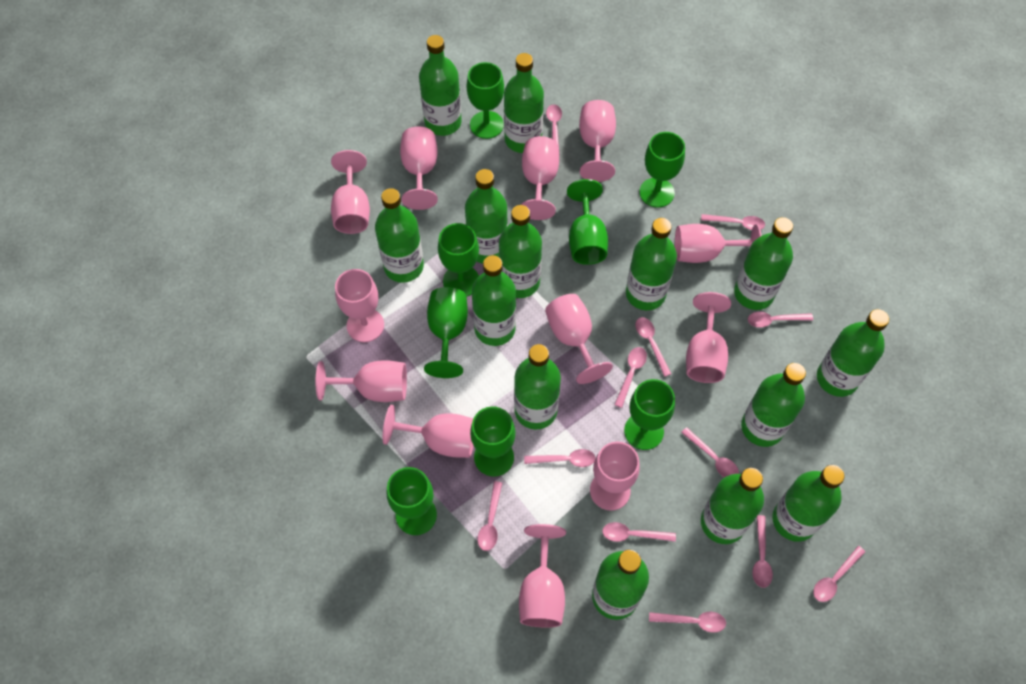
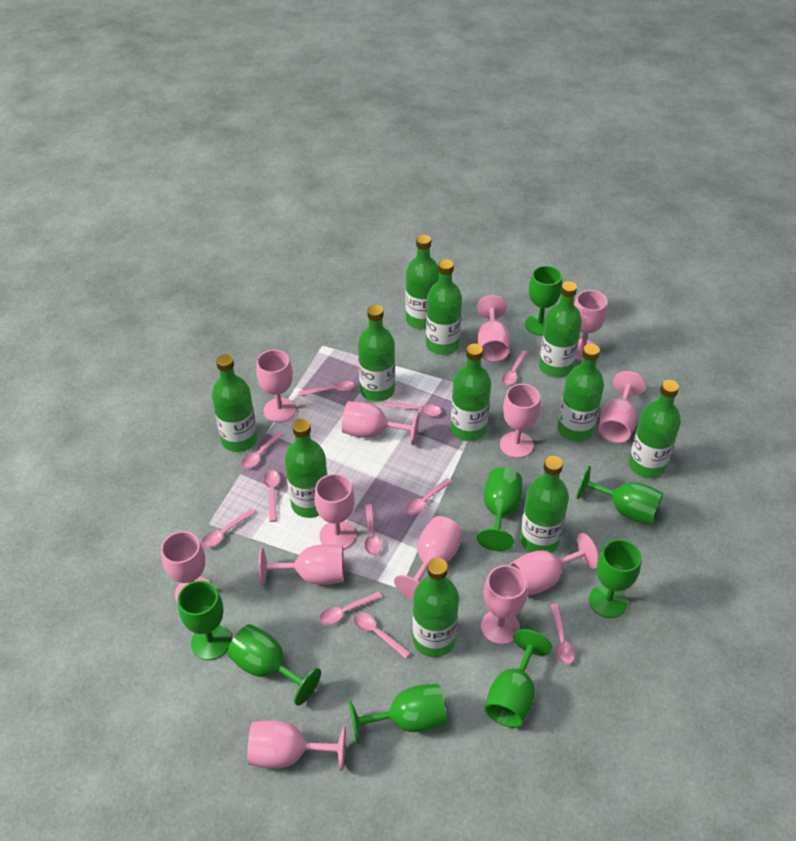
green bottle: [375,188,424,283] [419,35,462,136] [465,169,508,264] [472,255,516,346] [499,205,542,298] [504,53,544,153] [514,344,561,430] [592,550,649,620] [626,218,677,310] [701,468,764,544] [734,217,793,310] [741,363,806,447] [772,465,845,542] [817,309,889,397] = 14 -> [212,354,258,452] [285,419,328,518] [358,305,395,402] [406,235,439,329] [412,558,459,657] [426,259,462,355] [451,343,491,441] [520,456,569,553] [539,281,582,377] [558,344,604,441] [629,380,681,478] = 11
pink goblet: [315,360,407,402] [331,150,370,234] [335,269,384,342] [383,405,474,458] [400,126,438,210] [519,524,566,628] [521,136,559,220] [545,294,613,384] [579,100,616,182] [590,442,640,511] [675,224,761,263] [686,292,731,383] = 12 -> [161,531,210,603] [247,720,346,771] [256,350,296,423] [259,544,344,586] [314,474,356,550] [342,401,419,446] [394,516,463,600] [477,295,511,362] [481,565,527,645] [500,384,541,458] [510,533,599,596] [574,290,607,361] [598,371,646,443] = 13
pink spoon: [477,481,502,551] [524,449,595,467] [546,104,562,150] [602,522,676,542] [614,347,647,408] [635,317,671,377] [649,612,726,633] [681,427,739,478] [701,214,765,230] [748,312,813,328] [752,515,773,588] [813,546,865,602] = 12 -> [202,509,256,548] [241,431,285,469] [264,470,280,522] [299,380,355,396] [319,591,382,625] [353,612,410,659] [364,504,382,555] [385,401,441,416] [405,478,452,515] [501,350,528,386] [551,604,575,665] = 11

